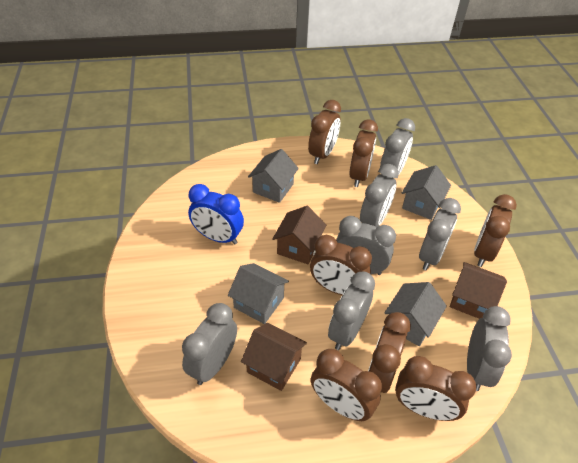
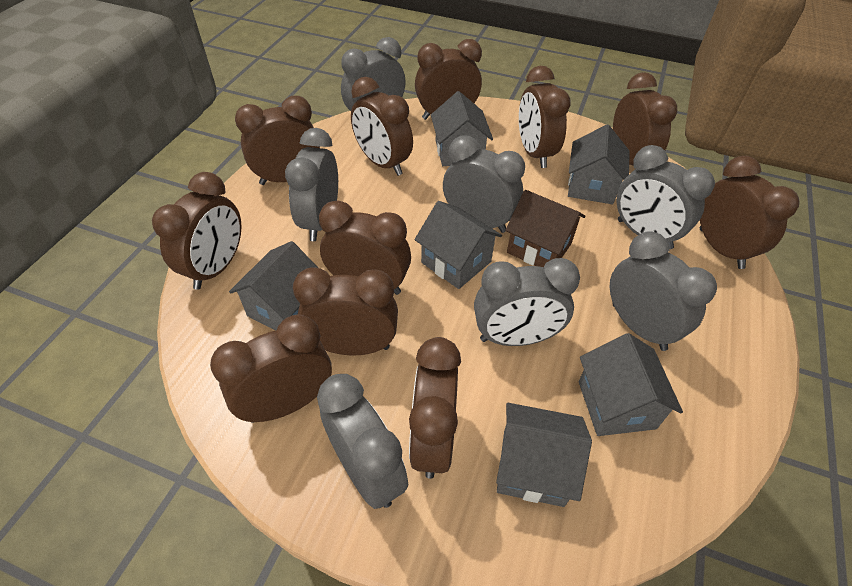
blue clock: [188,184,244,245] = 1 -> none = 0
brown clock: [308,100,341,164] [310,235,372,295] [311,349,382,421] [349,120,378,187] [368,312,411,393] [395,356,476,421] [474,194,517,267] = 7 -> [152,172,241,290] [210,314,332,423] [235,96,320,185] [293,267,398,355] [319,200,411,295] [351,77,413,176] [409,337,461,479] [415,39,482,120] [519,66,571,168] [613,72,677,165] [700,156,800,269] = 11
brown house: [241,323,307,391] [272,206,327,264] [450,262,507,319] = 3 -> [505,190,585,267] = 1
grey house: [228,263,289,324] [248,149,299,203] [384,282,447,347] [402,165,451,220] = 4 -> [229,241,318,331] [415,201,502,289] [431,91,493,166] [496,403,592,507] [568,125,630,204] [579,333,683,436] = 6

